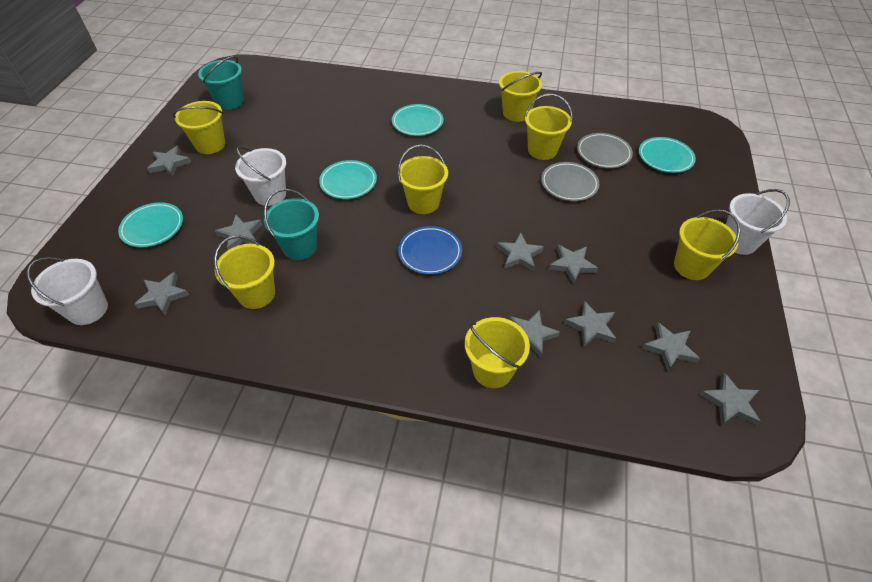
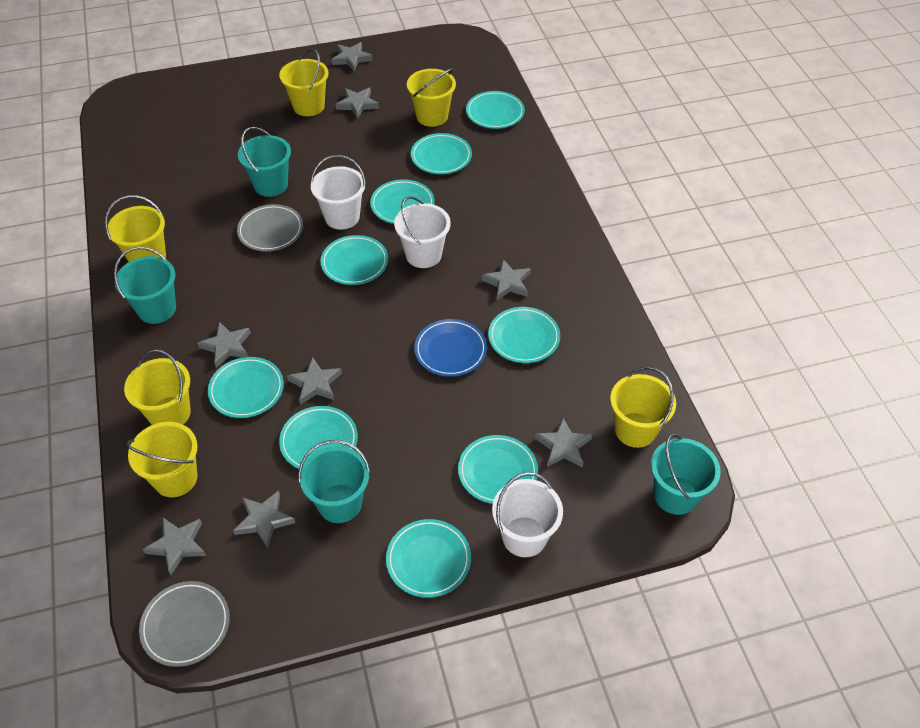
grey star: [135,272,189,315] [147,146,192,177] [215,215,262,250] [496,233,544,271] [509,310,560,357] [549,244,598,284] [564,301,617,347] [642,322,700,371] [700,372,761,425] = 9 -> [143,518,206,575] [197,322,251,368] [233,490,295,548] [287,357,342,405] [332,42,373,71] [336,88,379,119] [482,259,531,300] [535,418,592,468] = 8
turquoise bucket: [198,56,244,110] [264,189,319,260] = 2 -> [114,247,176,324] [238,127,291,197] [298,440,370,523] [651,433,721,515] = 4
turquoise plate: [118,202,183,247] [319,160,377,199] [392,104,444,136] [639,137,696,173] = 4 -> [208,357,284,418] [279,406,358,469] [321,235,388,285] [370,179,434,224] [386,519,471,598] [411,133,472,174] [458,435,538,504] [466,91,525,129] [488,307,560,363] = 9
yellow bucket: [173,101,225,154] [214,235,275,309] [398,145,448,214] [465,317,530,388] [499,71,542,122] [524,94,573,160] [674,209,740,280] = 7 -> [105,195,166,262] [124,349,191,425] [126,422,197,497] [279,49,328,116] [407,68,456,127] [610,367,676,448] = 6

